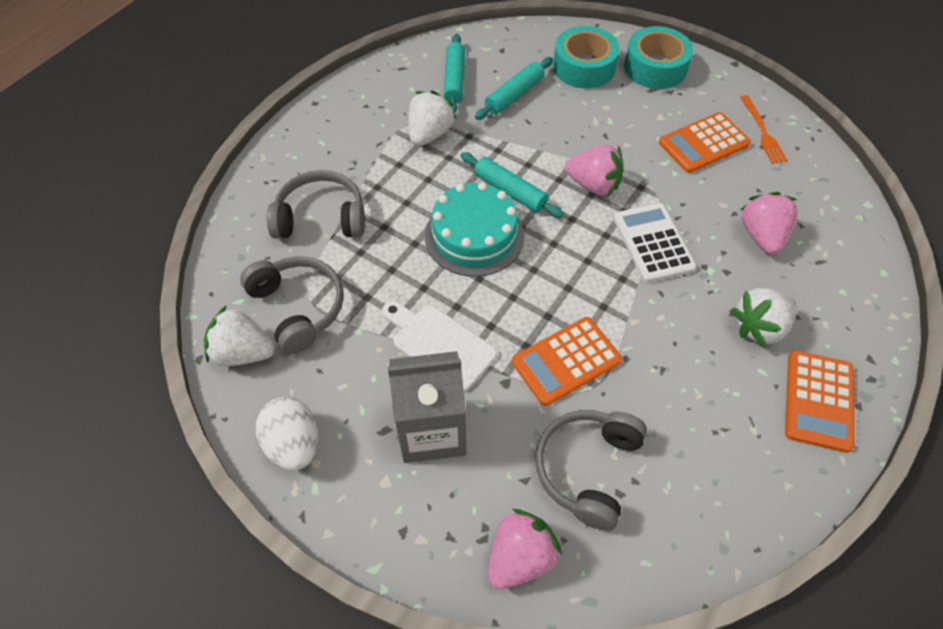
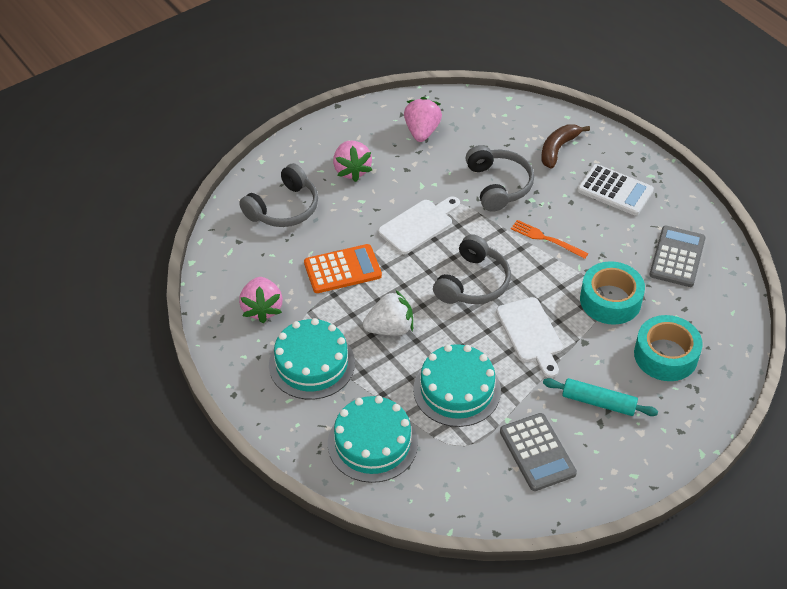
brown banana: none = 0 -> [541,124,590,169] = 1
grey calculator: none = 0 -> [500,413,577,491] [649,225,706,287] = 2
grey carton: [388,351,466,463] = 1 -> none = 0
orange calculator: [512,317,622,406] [659,112,751,173] [785,350,854,453] = 3 -> [304,244,382,293] = 1
turquoise cake: [425,182,524,277] = 1 -> [269,318,355,400] [328,396,418,483] [413,344,501,427] = 3
turquoise rolling pin: [444,34,465,113] [460,152,564,218] [475,57,553,120] = 3 -> [543,378,658,416] = 1
white cutting board: [382,301,497,392] = 1 -> [378,196,460,254] [496,297,563,378] = 2
white egg: [256,397,318,471] = 1 -> none = 0
white strawberry: [204,305,275,366] [408,91,457,146] [731,288,797,348] = 3 -> [363,290,413,336] = 1

